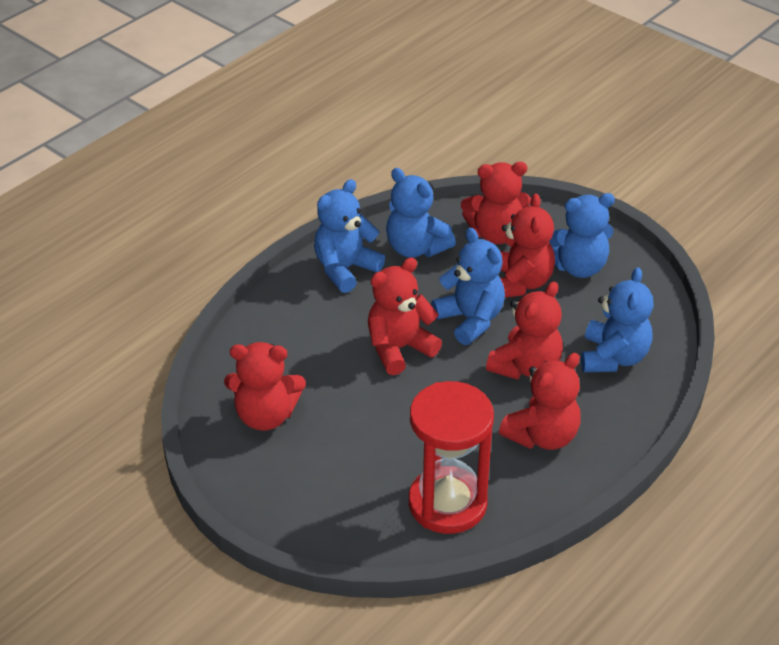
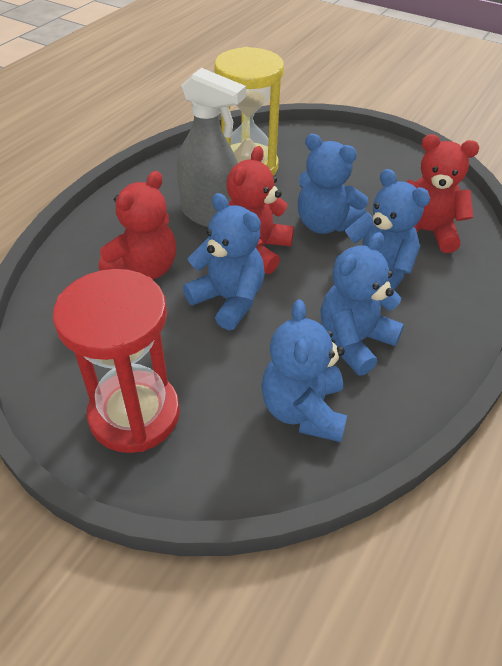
grey spray bottle: none = 0 -> [177,68,246,227] = 1
red teddy bear: [224,342,306,431] [368,258,442,375] [461,162,531,244] [486,282,563,380] [499,353,581,450] [500,194,555,298] = 6 -> [99,171,176,279] [227,146,294,274] [407,134,479,253] = 3
yellow hourglass: none = 0 -> [214,47,284,176] = 1

